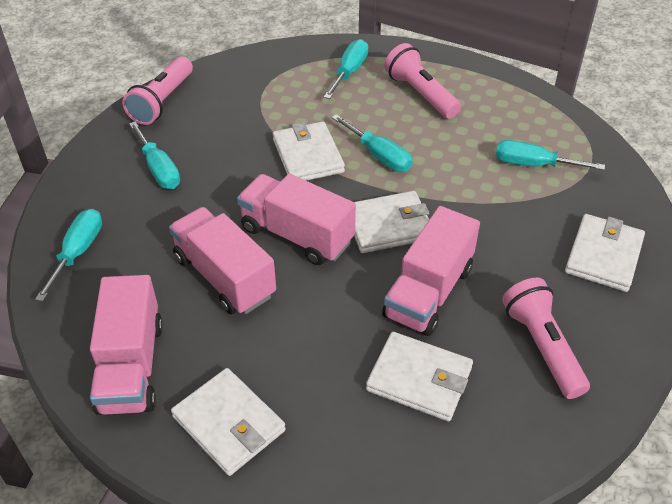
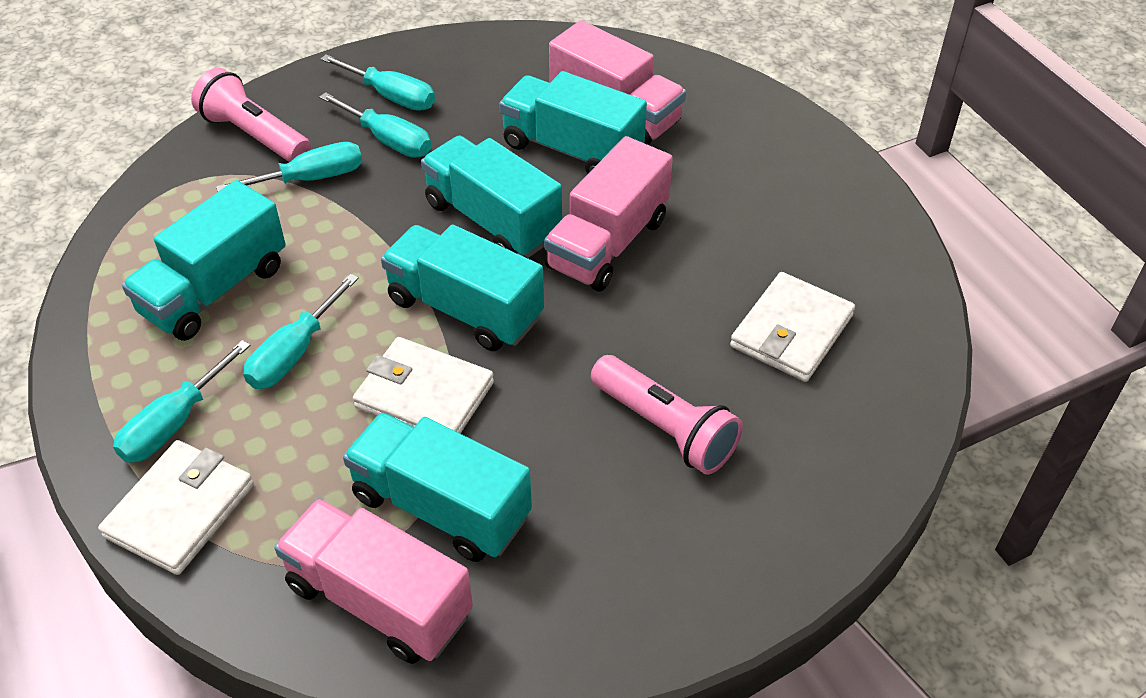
pink flashlight: [122,56,193,125] [384,43,461,119] [502,278,590,399] = 3 -> [191,68,311,162] [591,355,743,475] = 2
pink truck: [90,275,163,415] [169,207,276,314] [237,174,356,265] [382,206,480,336] = 4 -> [274,498,473,664] [544,136,673,291] [549,20,686,145] = 3
turquoise truck: none = 0 -> [122,180,286,341] [343,412,532,562] [381,225,544,351] [421,135,562,258] [499,71,647,173] = 5
white wallet: [171,368,286,476] [273,122,345,181] [354,191,430,253] [366,332,473,422] [565,214,645,292] = 5 -> [98,440,254,575] [353,337,494,434] [730,272,855,382] = 3

